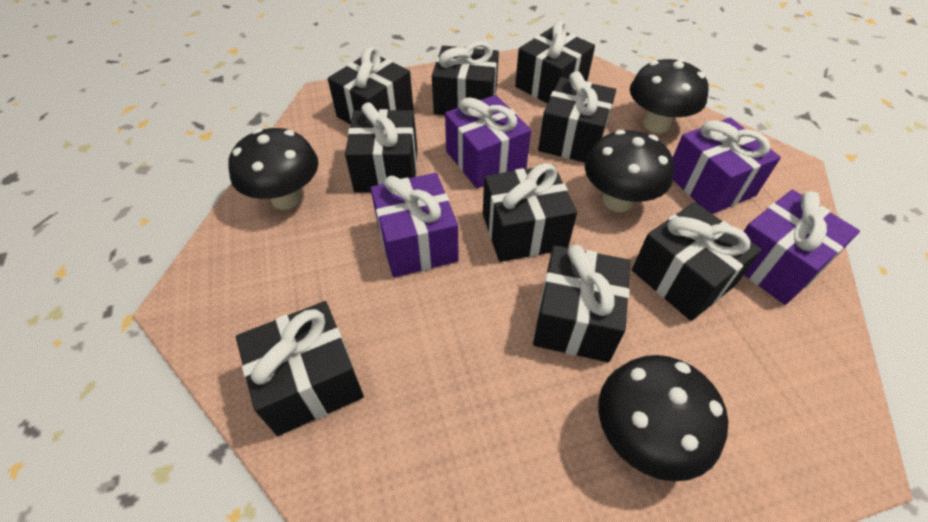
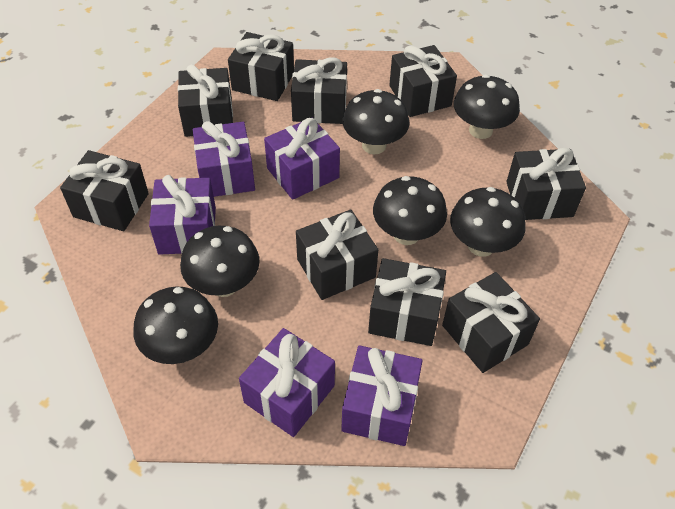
black mushroom: [229,128,318,210] [585,130,674,212] [598,355,728,481] [630,58,709,133] = 4 -> [133,287,218,364] [180,226,260,297] [342,89,410,154] [373,176,447,245] [450,187,526,257] [454,74,520,139] = 6
purple gift: [370,173,459,278] [445,95,531,189] [673,118,781,214] [743,190,860,305] = 4 -> [149,175,216,255] [193,121,255,197] [239,328,335,437] [264,118,340,200] [341,345,423,446] = 5

